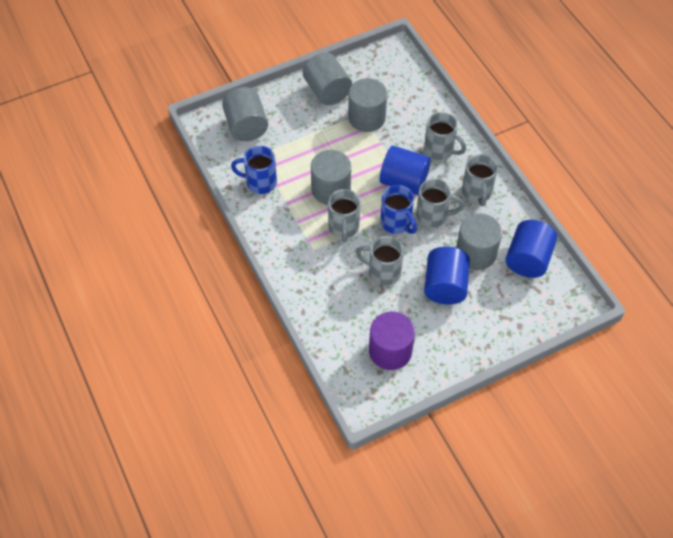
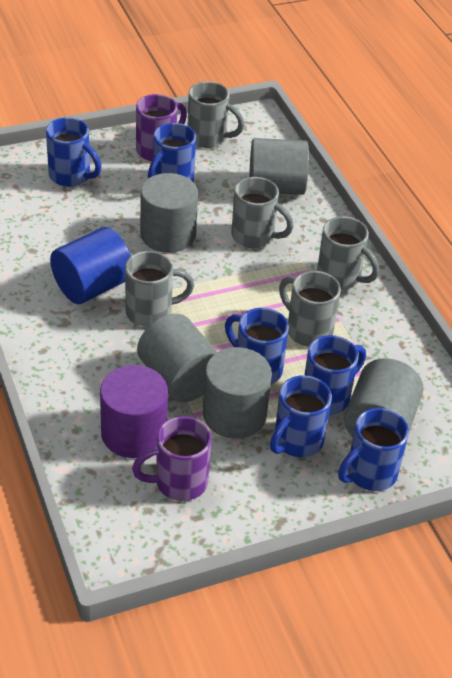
blue cylinder: [380,146,431,195] [424,247,470,304] [506,220,557,278] = 3 -> [50,227,131,304] = 1
blue mug: [231,146,277,194] [380,185,417,234] = 2 -> [46,117,102,187] [148,123,196,182] [225,308,289,384] [270,375,332,457] [305,335,366,415] [338,408,409,491] = 6
purple mug: none = 0 -> [132,416,212,501] [136,94,187,161] = 2

